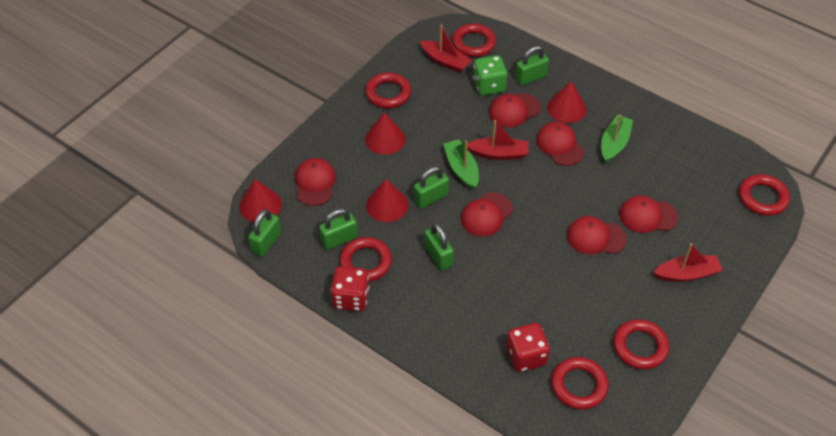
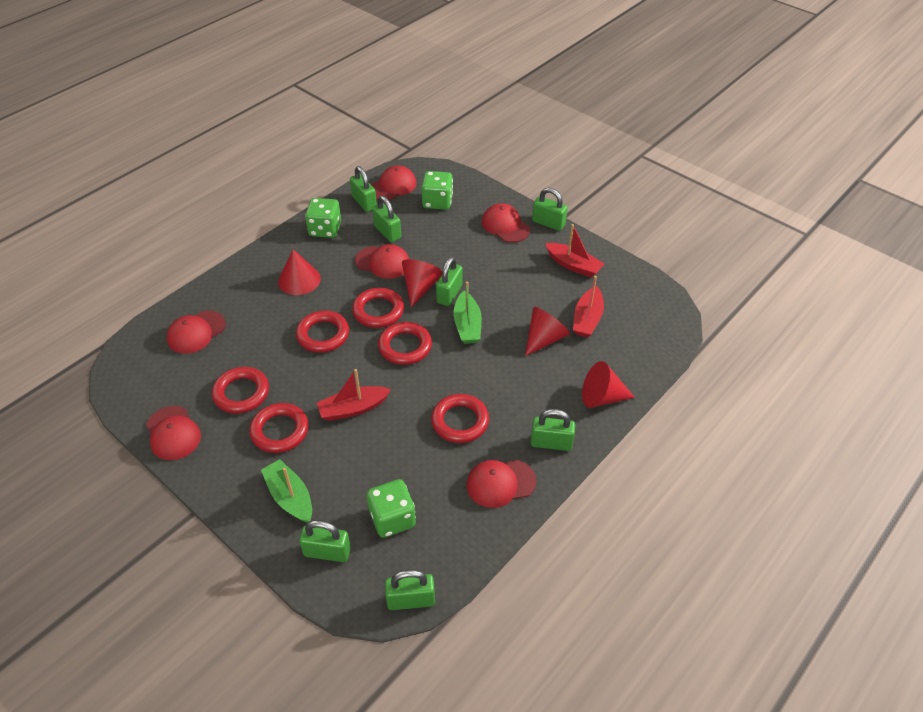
green dice: [473,55,507,95] = 1 -> [305,198,341,238] [367,479,416,538] [421,171,453,210] = 3
green padlock: [248,209,281,256] [319,209,358,250] [414,166,449,208] [424,223,454,270] [515,46,549,86] = 5 -> [299,520,351,562] [350,166,377,212] [372,196,401,242] [385,570,435,610] [436,257,463,306] [531,409,575,451] [532,188,568,231] = 7
red dice: [331,266,369,311] [506,323,550,372] = 2 -> none = 0

